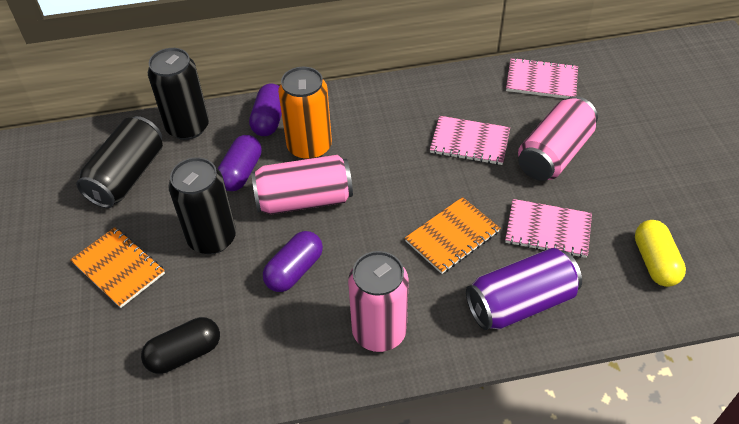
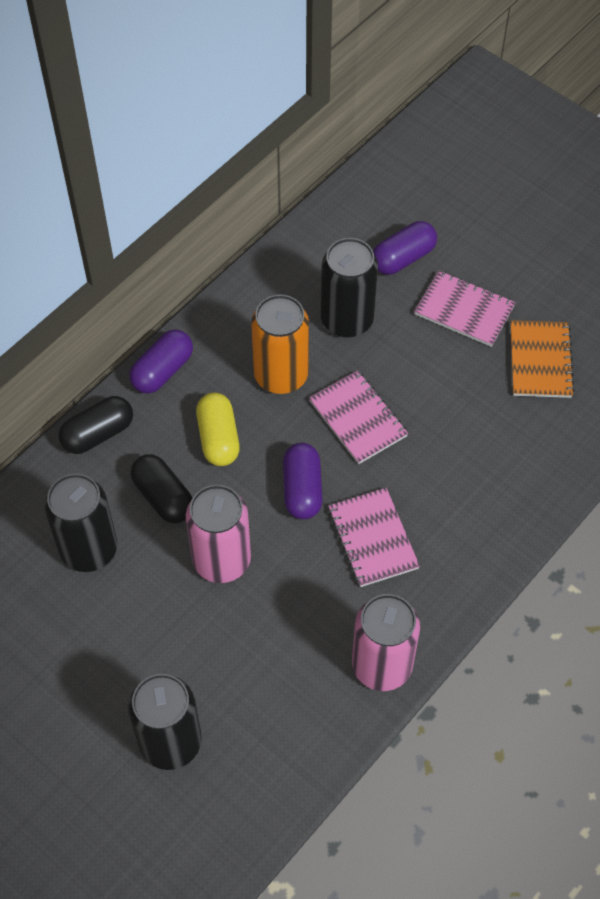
black capsule: [141,317,220,374] = 1 -> [59,396,133,454] [130,454,192,523] = 2
orange notebook: [70,227,165,308] [405,197,500,274] = 2 -> [510,320,575,398] = 1
pink can: [251,155,353,215] [348,251,409,352] [518,96,598,181] = 3 -> [186,485,251,583] [352,594,420,691] = 2
purple can: [466,248,582,330] = 1 -> none = 0

